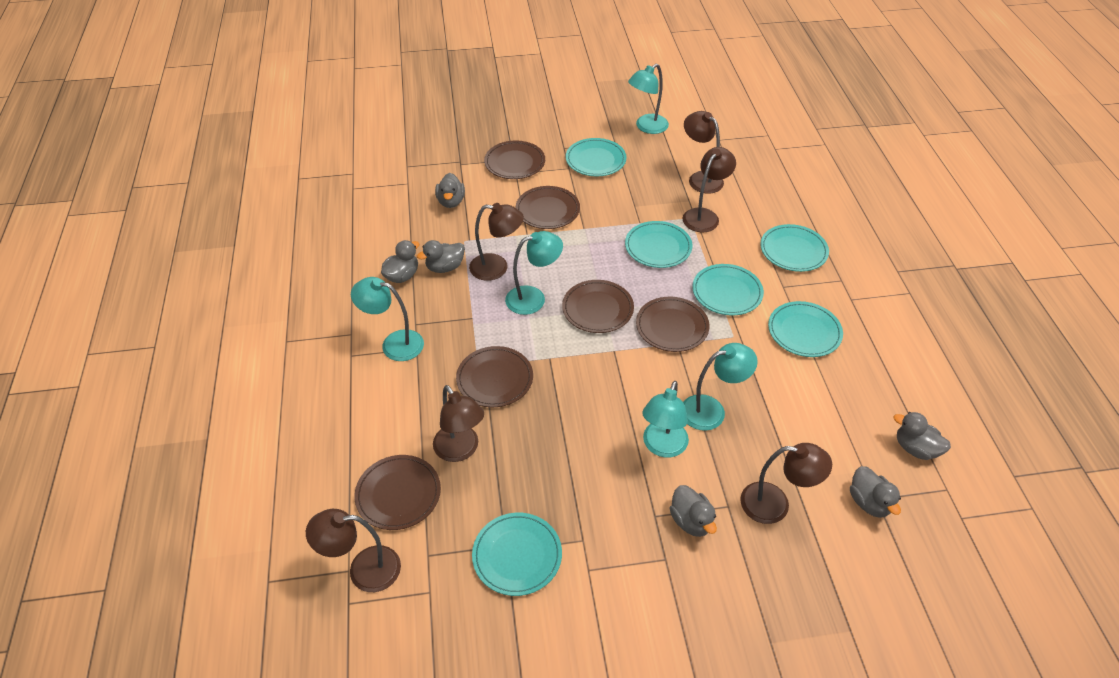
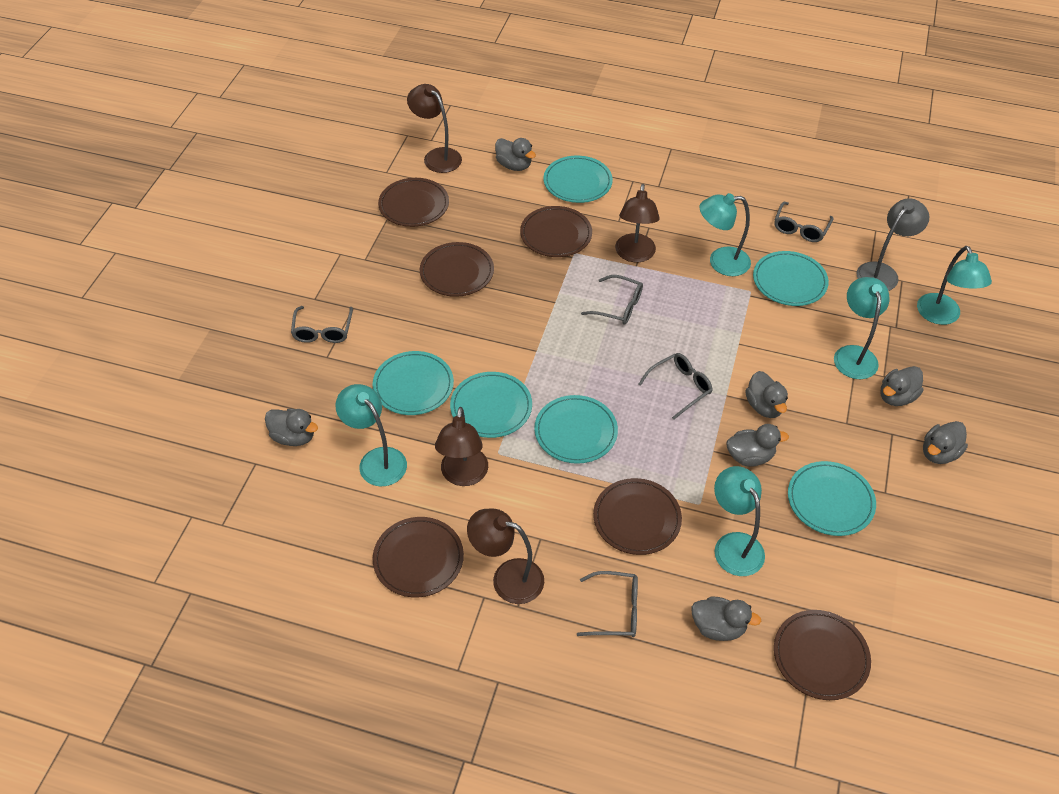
brown lamp: [306,509,401,592] [433,385,484,462] [469,203,524,281] [682,147,736,232] [684,111,724,194] [740,443,832,524] = 6 -> [407,84,462,173] [435,407,488,486] [467,509,544,604] [615,184,660,262] = 4
grey duck: [381,240,419,283] [417,240,465,273] [435,173,465,208] [670,485,717,537] [850,466,901,518] [894,412,951,460] = 6 -> [265,408,318,446] [495,138,536,171] [691,597,761,641] [727,424,789,467] [745,371,788,418] [880,366,924,406] [923,421,968,464] = 7
grey glasses: none = 0 -> [291,306,353,343] [577,571,638,637] [581,275,643,325] [638,353,713,419] [775,202,834,242] = 5
grey lamp: none = 0 -> [856,198,929,291] = 1

